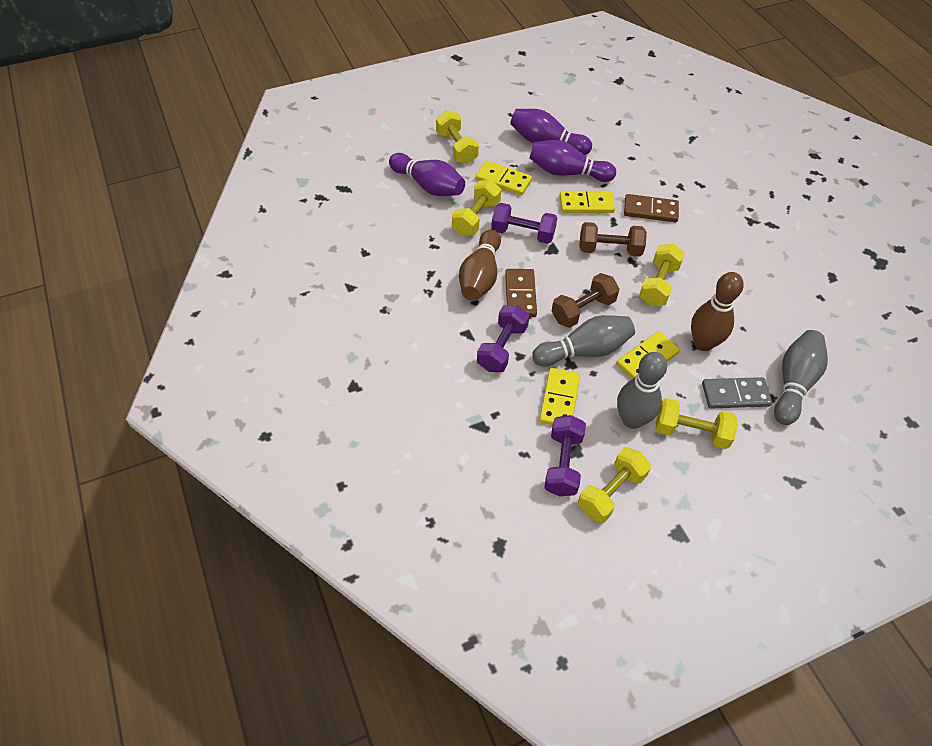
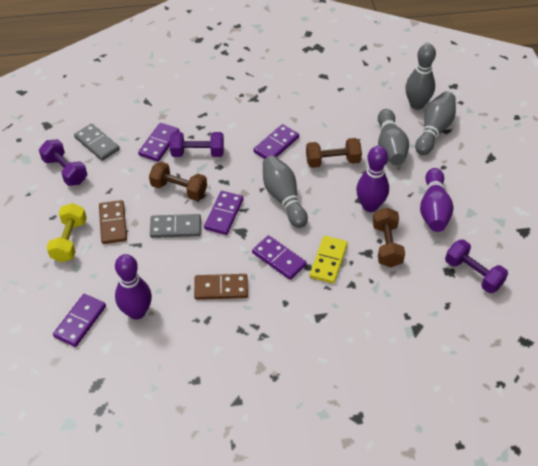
brown bowling pin: [459,229,501,301] [691,272,744,351] = 2 -> none = 0
brown dumbbell: [552,273,619,328] [580,222,647,256] = 2 -> [149,162,207,201] [306,138,362,168] [373,207,405,267] = 3
grey bowling pin: [532,315,635,366] [617,352,667,429] [774,330,828,425] = 3 -> [263,156,308,228] [378,109,409,166] [405,44,436,110] [415,91,456,155] = 4
grey domino: [702,377,772,409] = 1 -> [74,124,120,161] [150,214,201,238] = 2
purple domino: none = 0 -> [53,294,106,347] [138,123,180,162] [204,191,243,235] [252,235,307,280] [253,124,299,159] = 5
yellow domino: [475,161,532,196] [539,368,580,425] [560,191,615,213] [616,331,680,379] = 4 -> [310,236,348,284] = 1
yellow dumbbell: [436,110,479,164] [452,180,501,236] [578,447,651,523] [639,244,685,306] [656,398,738,449] = 5 -> [46,203,87,262] = 1

